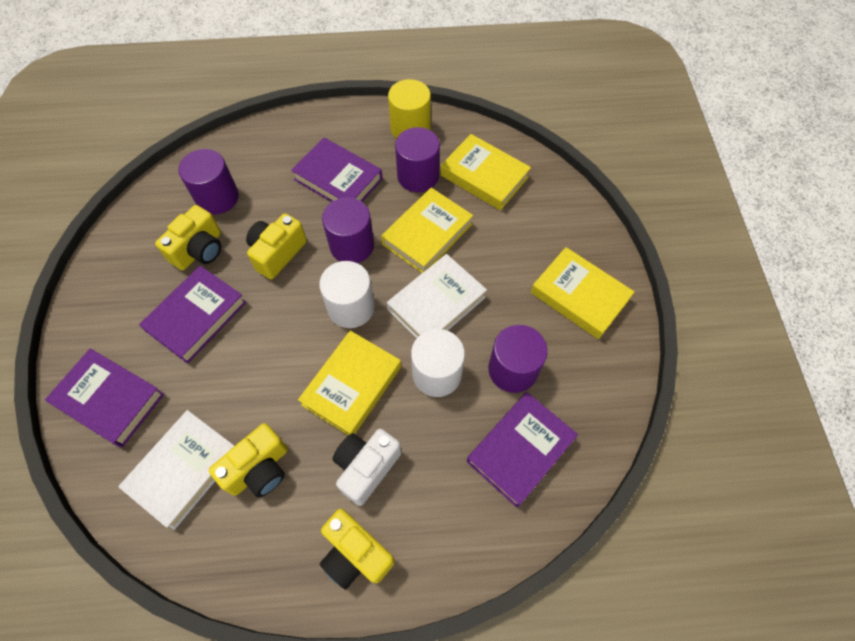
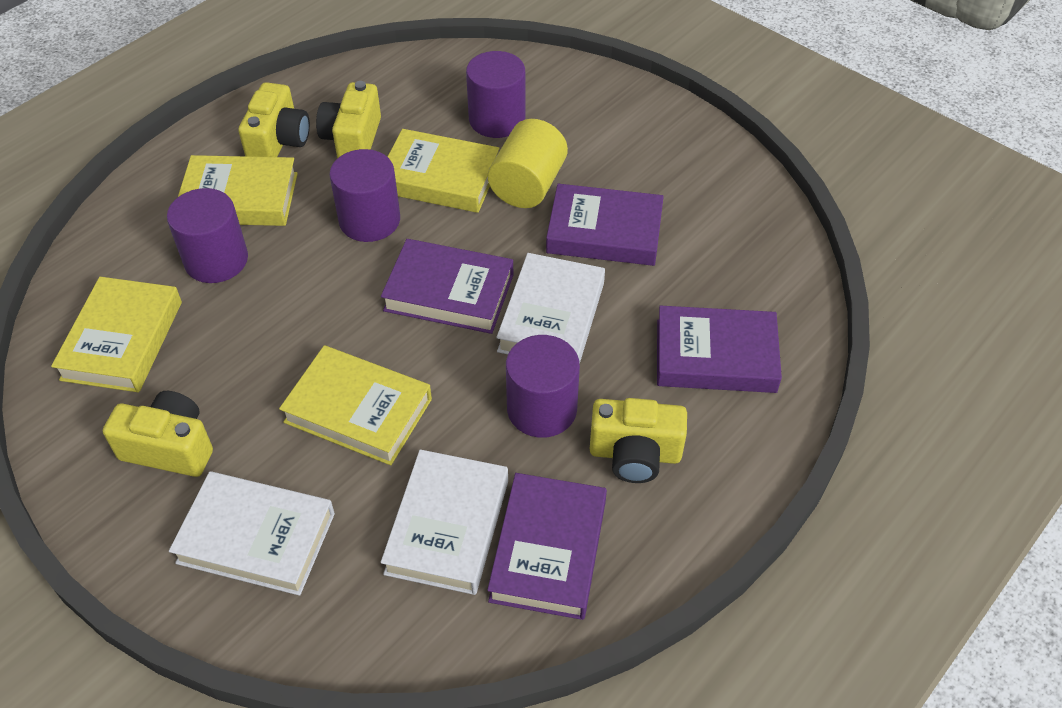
white book: [118,410,234,530] [387,254,487,338] = 2 -> [169,471,335,596] [381,449,508,595] [496,253,605,363] = 3
white camera: [333,429,401,506] = 1 -> none = 0
white cylinder: [319,261,375,328] [411,329,465,397] = 2 -> none = 0

